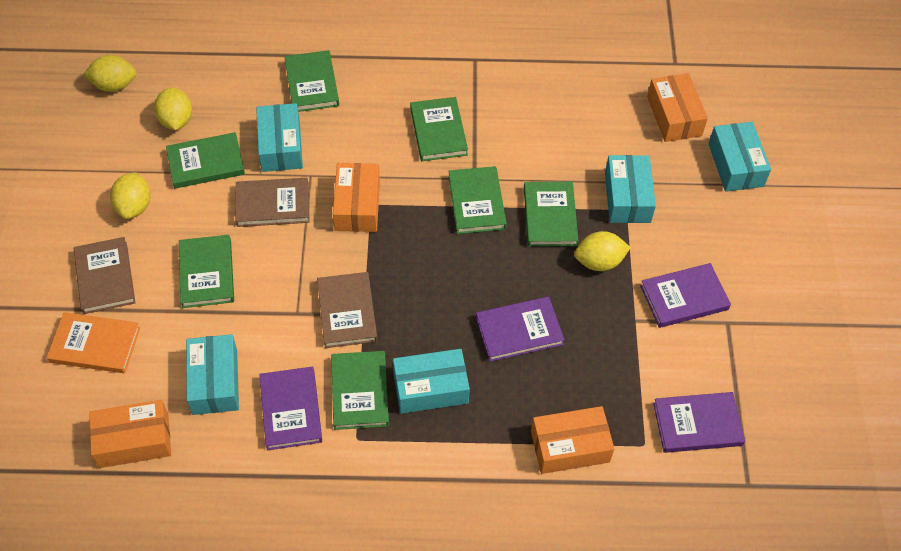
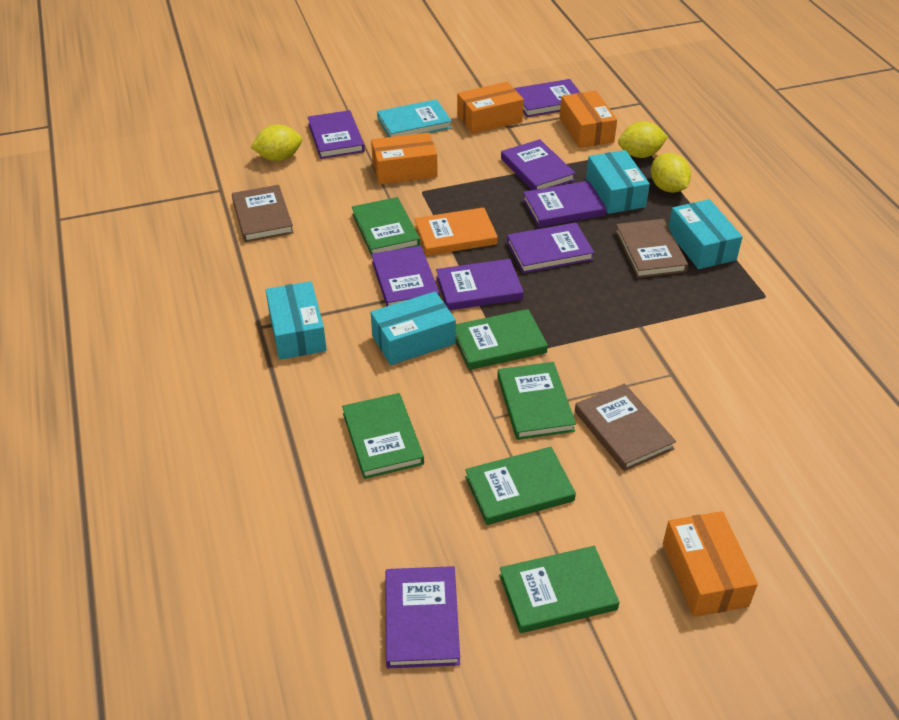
green book: [166,132,245,189] [179,235,234,308] [284,50,339,112] [331,351,389,430] [410,97,468,161] [448,166,507,234] [524,182,578,247] = 7 -> [342,393,424,479] [352,197,420,256] [456,309,548,370] [465,447,576,525] [497,362,576,440] [499,546,619,633] = 6
purple book: [259,367,322,450] [476,297,565,362] [640,263,731,328] [653,392,745,453] = 4 -> [308,110,365,159] [371,246,440,306] [386,566,460,668] [436,259,524,310] [501,139,576,190] [507,222,594,273] [514,79,580,117] [523,181,607,227] = 8
turquoise book: none = 0 -> [377,99,452,137] = 1
turquoise box: [186,334,239,415] [256,103,303,172] [393,349,470,414] [605,155,656,223] [708,122,771,192] = 5 -> [265,281,326,360] [371,291,456,365] [586,150,650,214] [668,199,743,269] = 4
yellow lemon: [83,55,137,92] [110,172,151,219] [154,88,192,130] [574,231,631,271] = 4 -> [250,124,302,161] [618,121,668,158] [651,153,691,193] = 3

